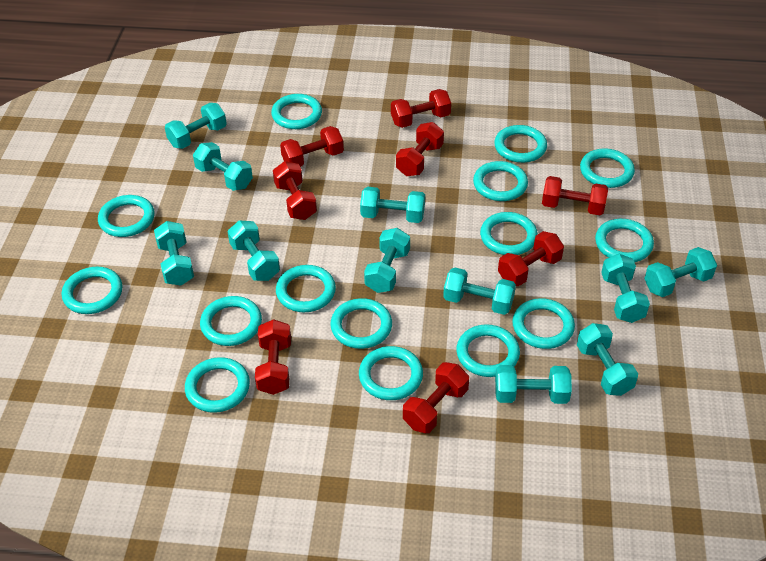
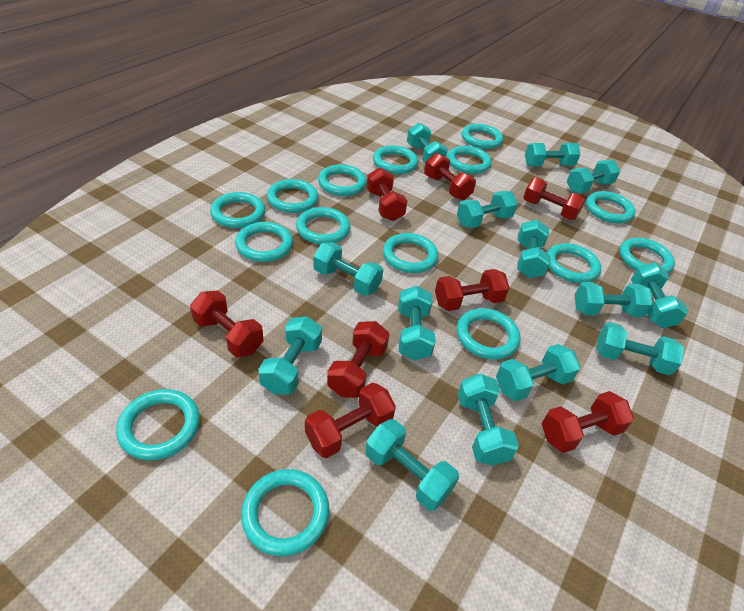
turquoise dumbbell: [154,221,194,286] [165,103,227,149] [193,142,253,191] [228,220,280,281] [360,187,425,223] [364,228,410,293] [443,268,516,315] [495,365,572,404] [577,323,638,396] [601,254,650,323] [644,247,717,297] = 11 -> [258,316,322,395] [313,242,383,296] [365,419,459,511] [398,286,435,360] [407,123,448,164] [457,191,518,228] [457,374,519,466] [496,344,580,401] [517,219,551,278] [525,143,581,166] [567,160,620,193] [575,282,653,317] [596,322,684,375] [631,262,688,328] = 14

